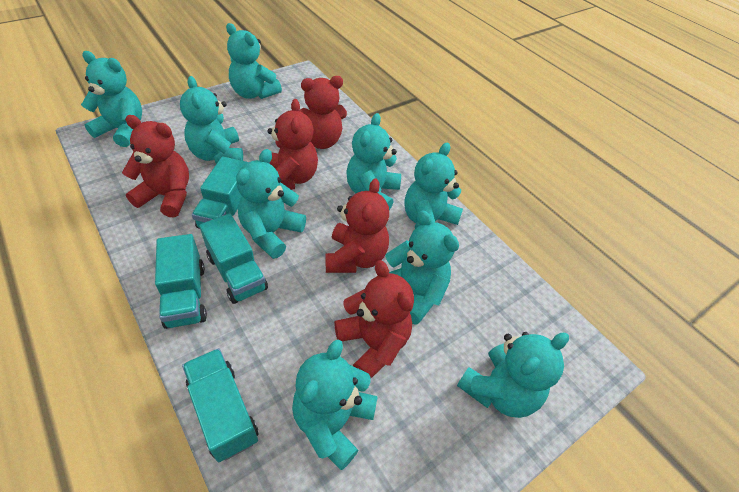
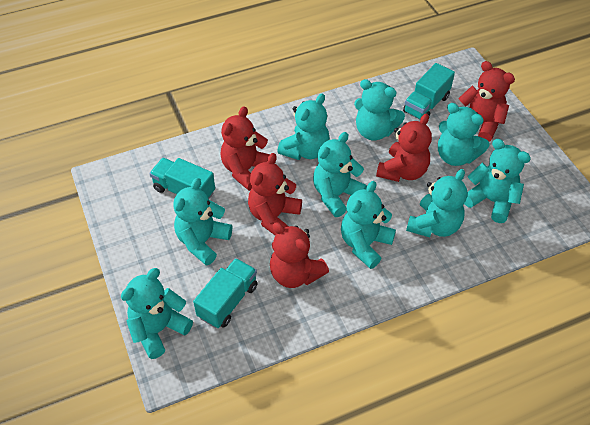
turquoise truck: [155,234,207,329] [182,348,258,462] [192,157,248,229] [199,214,268,304] = 4 -> [149,158,215,199] [193,258,258,328] [403,63,455,119] = 3

